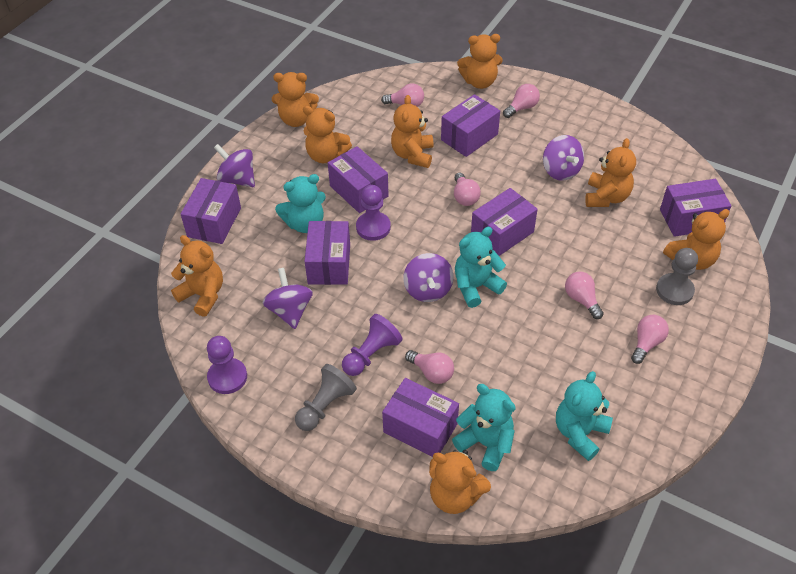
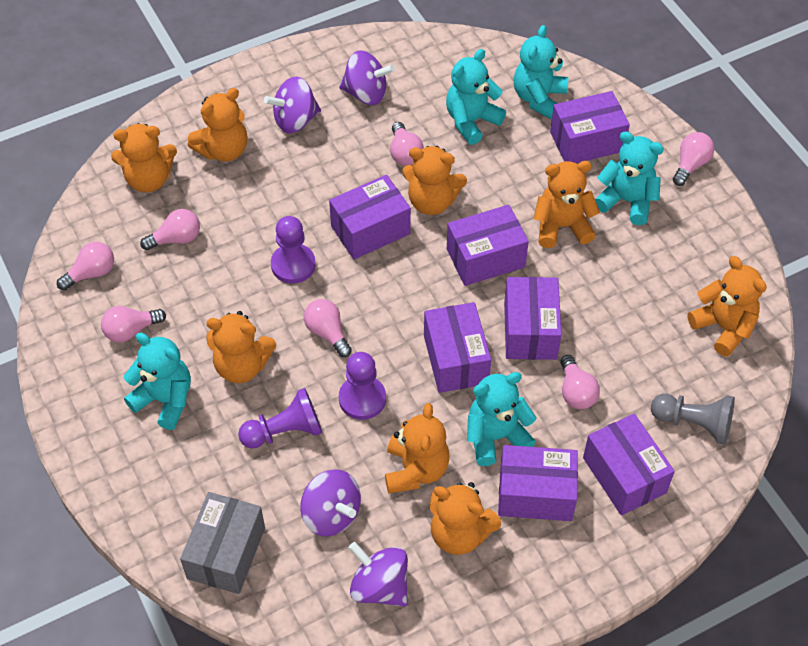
grey box: none = 0 -> [180,492,265,594] = 1
grey pawn: [295,364,357,431] [656,248,698,305] = 2 -> [651,394,735,445] = 1
pink light bulb: [381,83,424,107] [405,350,454,384] [454,172,481,206] [503,84,540,118] [565,272,604,319] [631,315,669,364] = 6 -> [57,242,114,291] [101,306,166,343] [140,209,200,250] [304,299,352,357] [390,122,424,166] [560,355,600,409] [673,132,714,186] = 7
turquoise teddy bear: [275,174,326,233] [452,384,516,471] [455,227,507,308] [556,371,613,461] = 4 -> [124,333,191,430] [446,49,506,145] [467,372,536,466] [513,25,568,119] [595,131,664,225] = 5

